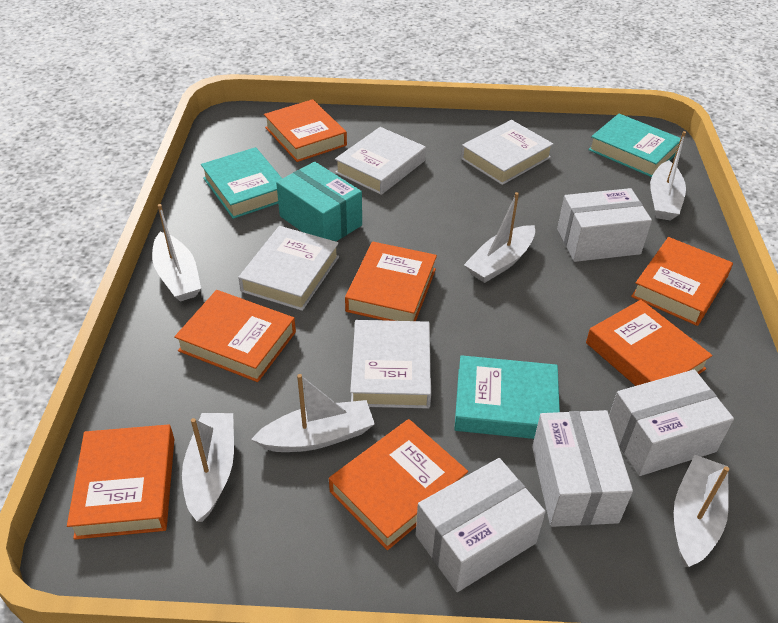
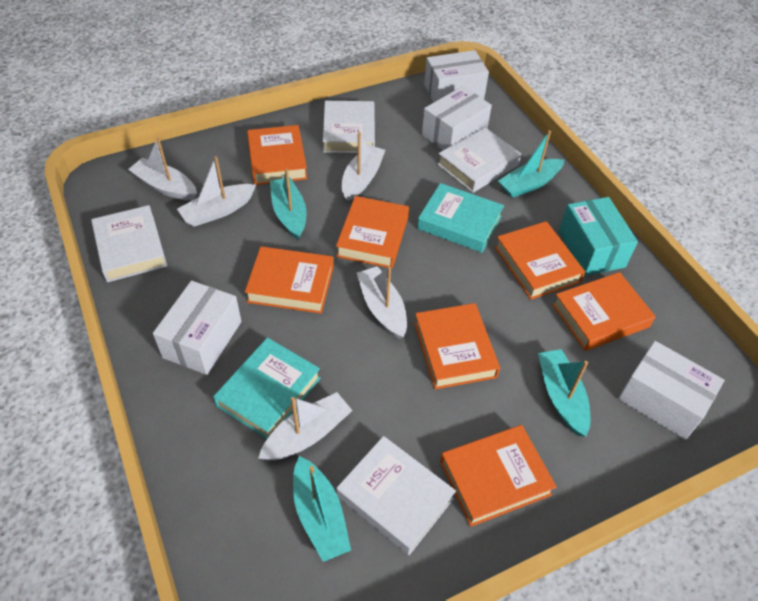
turquoise boat: none = 0 -> [270,168,306,240] [293,456,351,562] [498,130,564,198] [538,349,590,437] = 4
turquoise book: [201,147,282,219] [454,355,560,439] [588,113,681,177] = 3 -> [213,337,321,439] [417,183,504,253] = 2
white boat: [152,204,201,302] [182,413,234,522] [251,374,375,452] [464,192,535,283] [650,131,686,221] [674,455,729,567] = 6 -> [128,138,197,201] [177,156,256,227] [258,392,353,460] [341,132,385,201] [357,266,407,339] = 5

